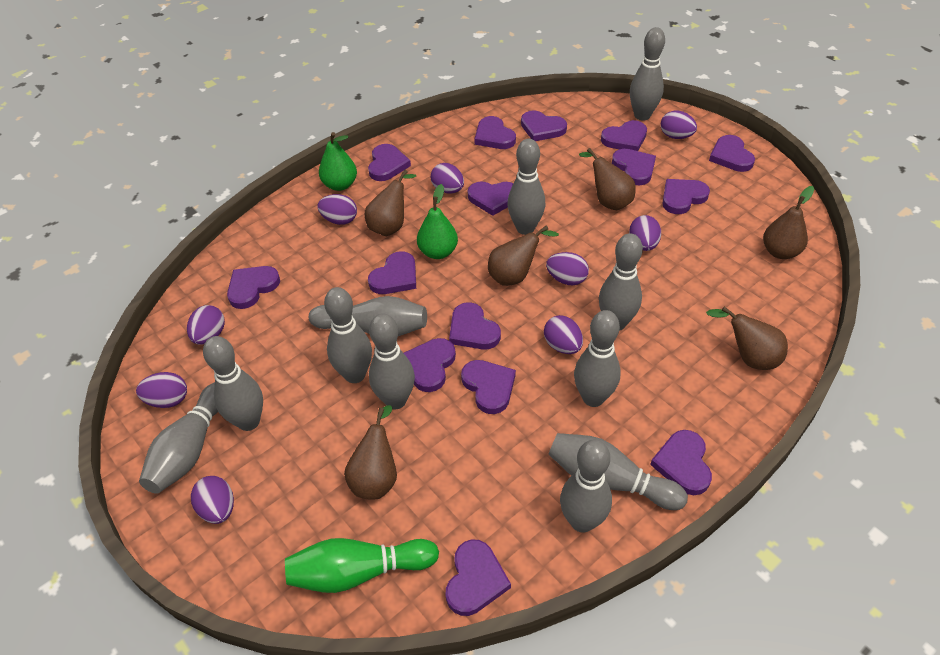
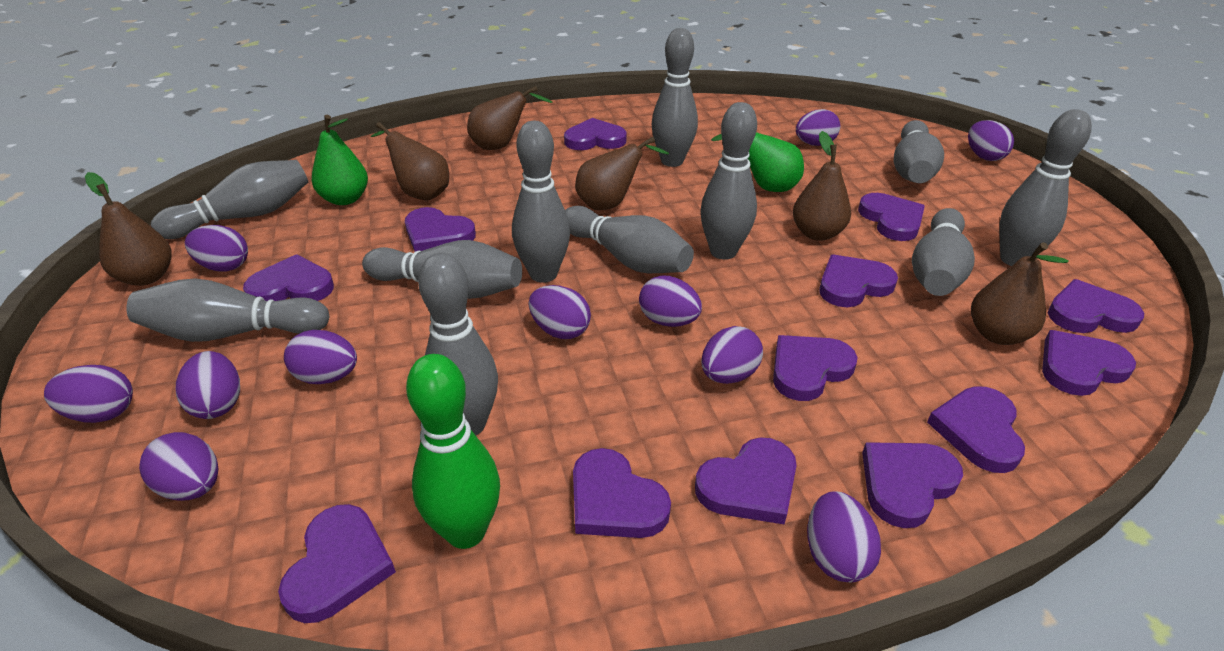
purple egg: [136,372,187,408] [187,305,225,345] [191,476,234,524] [317,194,357,225] [431,163,464,194] [544,315,583,354] [546,252,589,285] [629,215,661,251] [661,110,697,139] = 9 -> [44,365,133,423] [139,432,219,501] [176,351,240,419] [185,225,248,272] [284,330,357,384] [529,285,591,339] [639,276,702,327] [701,326,763,384] [796,109,840,146] [807,491,881,582] [968,120,1014,161] = 11
purple heart: [227,266,280,309] [368,144,411,181] [368,251,416,294] [404,338,456,392] [446,540,511,616] [449,302,501,350] [461,360,516,414] [468,181,513,216] [475,116,516,149] [521,110,567,141] [601,120,647,151] [612,149,656,185] [650,430,712,495] [662,179,710,214] [709,135,755,172] = 15 -> [243,254,334,301] [278,504,396,623] [405,207,476,252] [564,118,627,150] [573,448,671,538] [695,437,797,524] [773,335,857,401] [819,254,898,307] [858,193,925,241] [862,442,963,528] [927,386,1025,473] [1042,330,1136,396] [1048,279,1144,333] = 13

